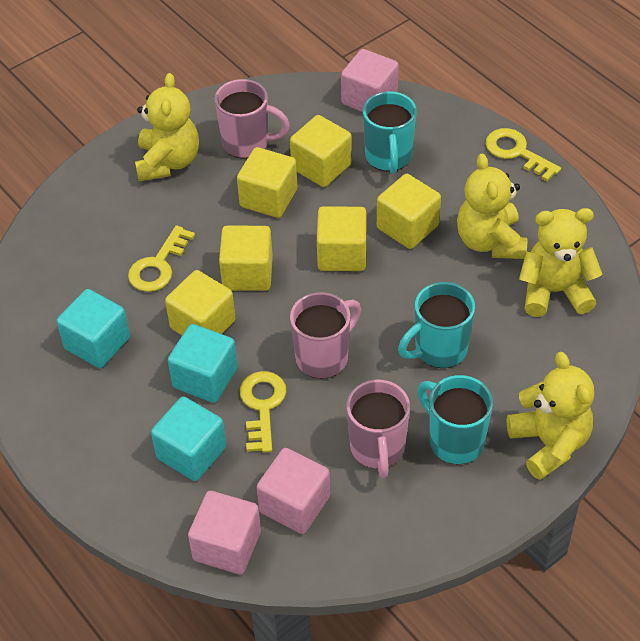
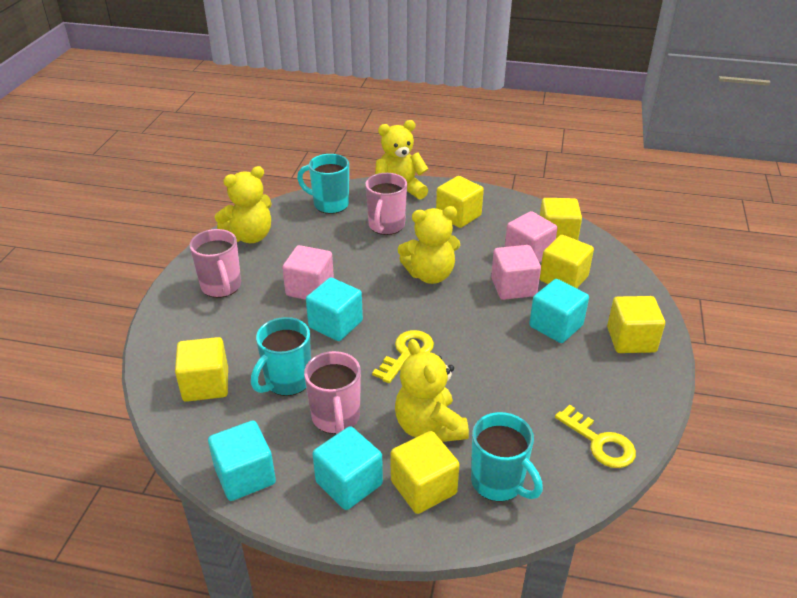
turquoise cube: [57,289,130,368] [151,396,226,481] [168,324,238,403] = 3 -> [208,420,276,501] [306,277,363,341] [313,426,383,510] [529,279,589,343] = 4
yellow key: [128,225,195,292] [239,371,286,452] [485,128,561,181] = 3 -> [372,330,434,383] [555,405,636,468] = 2

